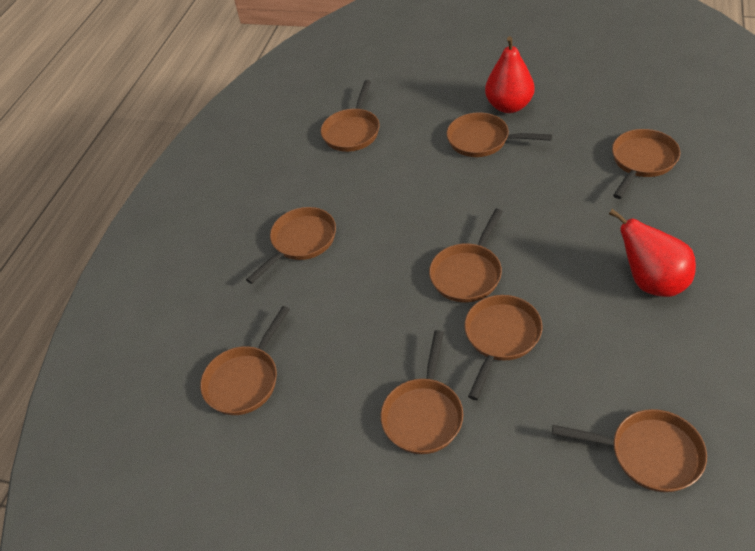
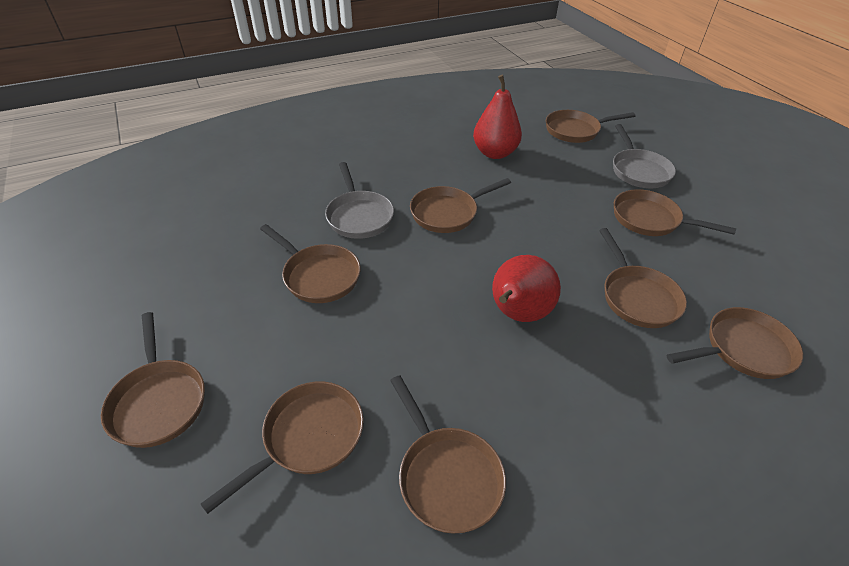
grey pan: none = 0 -> [325,162,394,239] [613,124,676,188] = 2

